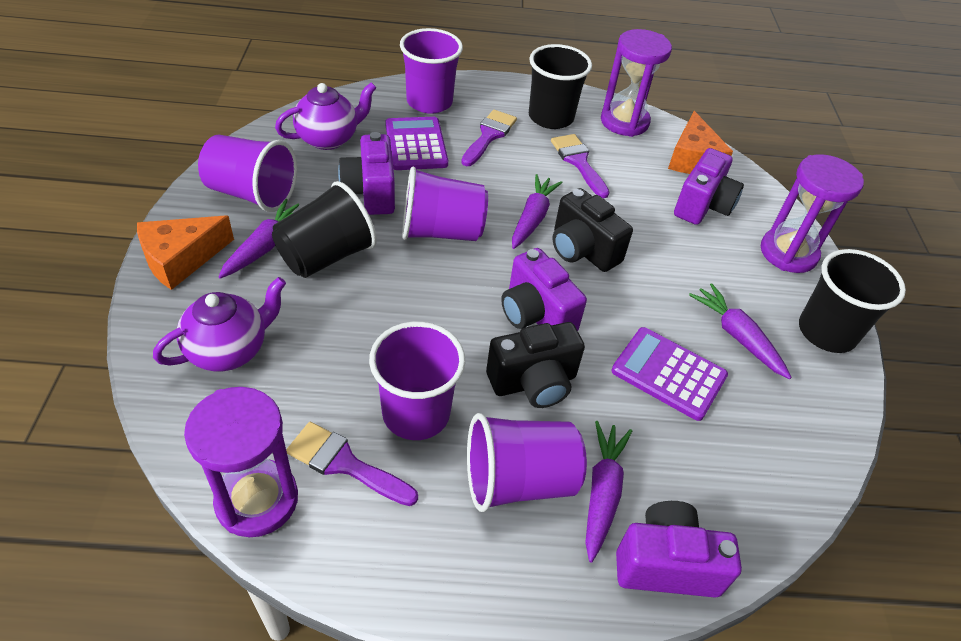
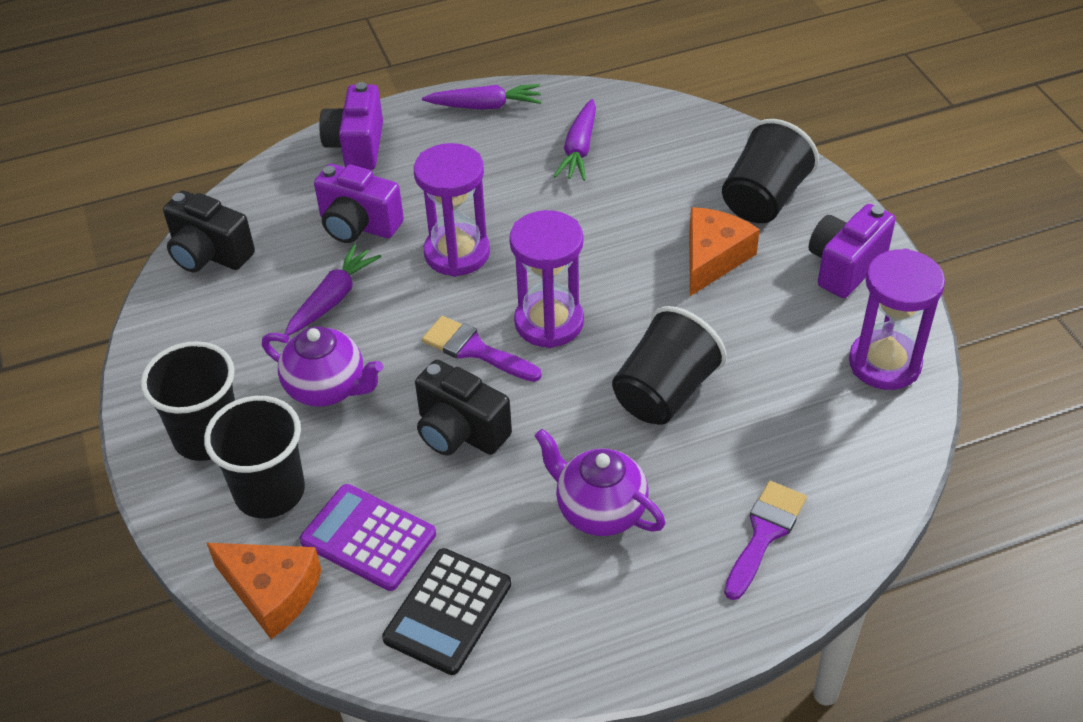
black calculator: none = 0 -> [382,548,511,675] = 1
black cup: [272,181,377,278] [529,44,592,129] [799,249,906,353] = 3 -> [141,341,235,461] [204,396,305,519] [612,306,727,424] [722,119,819,223] = 4
purple brush: [286,422,418,506] [461,110,517,166] [551,134,610,198] = 3 -> [422,316,542,382] [724,481,807,600] = 2
purple calculator: [385,117,448,170] [612,327,728,421] = 2 -> [299,484,436,591] = 1
purple camera: [338,132,395,215] [501,248,587,331] [616,501,742,598] [674,148,744,225] = 4 -> [314,164,404,243] [319,82,383,170] [809,204,896,298] = 3
purple carrot: [218,199,299,279] [512,174,562,249] [585,421,632,562] [689,283,792,379] = 4 -> [284,244,381,336] [422,84,541,110] [554,99,596,181] = 3
purple cup: [198,134,297,212] [369,322,465,440] [400,28,463,114] [402,166,488,241] [467,413,587,512] = 5 -> none = 0

